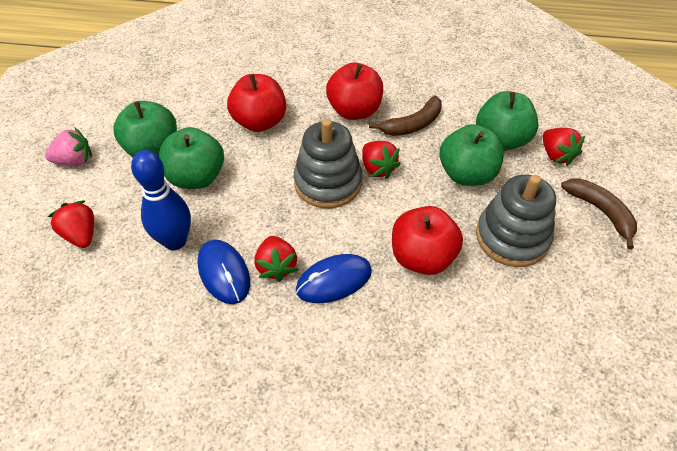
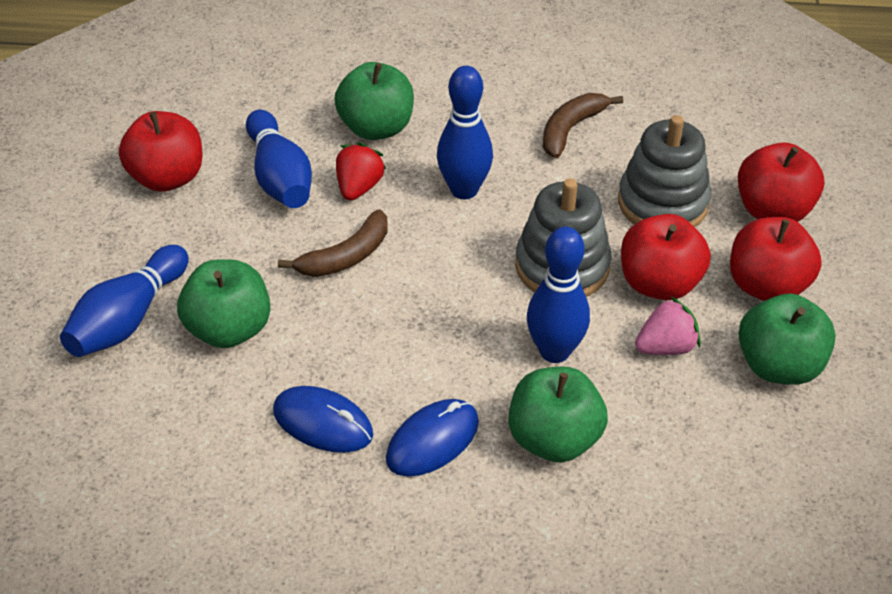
blue bowling pin: [131,150,191,250] = 1 -> [60,245,189,357] [246,110,312,208] [437,66,493,199] [527,227,590,363] = 4
red apple: [227,74,286,132] [326,63,383,120] [392,206,463,275] = 3 -> [119,111,203,192] [621,214,711,300] [730,217,822,301] [738,143,824,222] = 4
red strawberry: [48,201,94,248] [254,236,297,282] [362,141,401,179] [543,128,585,166] = 4 -> [336,143,386,201] = 1

